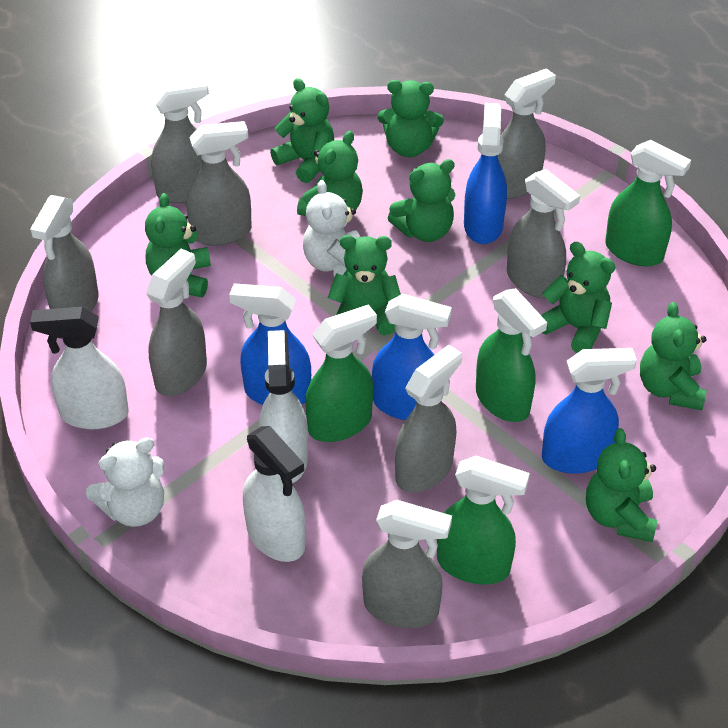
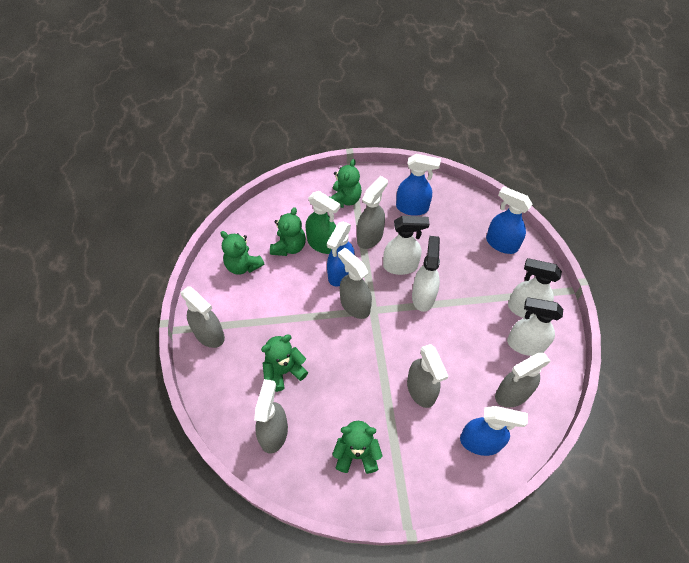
green spray bottle: [305,304,377,442] [437,456,530,585] [476,288,547,422] [605,140,691,266] = 4 -> [305,191,341,254] = 1
green teddy bear: [145,193,211,297] [270,78,334,183] [297,131,363,216] [328,235,401,336] [378,80,444,157] [388,159,455,242] [541,242,616,353] [586,428,657,542] [640,302,707,410] = 9 -> [220,231,265,275] [261,335,308,392] [270,207,306,256] [330,159,362,208] [332,421,382,474] = 5
grey spray bottle: [30,195,99,312] [146,249,207,396] [151,78,209,203] [187,121,252,246] [362,500,452,628] [395,345,462,492] [498,68,556,199] [507,169,580,298] = 8 -> [181,286,225,348] [254,379,288,454] [338,248,372,319] [357,176,388,249] [407,344,449,408] [495,353,551,408] = 6
white spray bottle: [30,307,129,429] [243,426,306,562] [259,330,308,483] = 3 -> [383,216,430,275] [412,236,440,312] [507,297,563,356] [508,258,562,318] = 4
white teddy bear: [86,437,165,527] [303,180,360,277] = 2 -> none = 0

